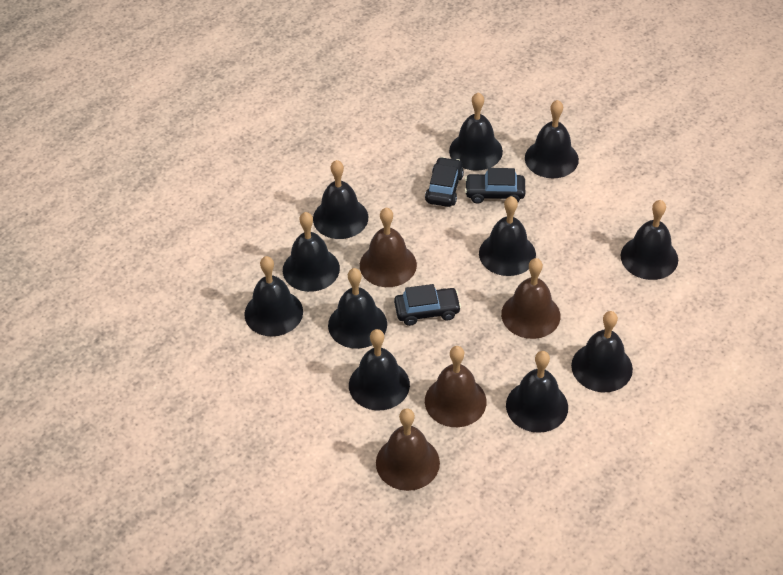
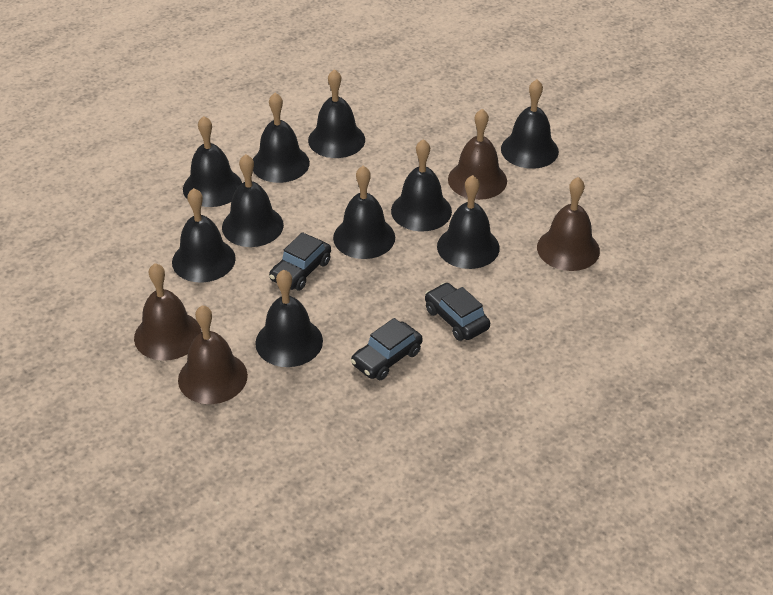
black bell: [244,256,303,337] [283,212,340,292] [313,160,368,239] [328,268,387,349] [349,329,410,411] [449,92,503,171] [479,196,536,276] [506,351,568,433] [525,100,579,178] [571,311,633,392] [621,200,678,280] = 11 -> [172,188,236,283] [183,116,242,207] [222,154,284,247] [253,93,310,183] [255,270,323,367] [308,69,365,158] [333,166,395,259] [391,139,452,231] [437,175,500,269] [501,79,559,169] = 10

